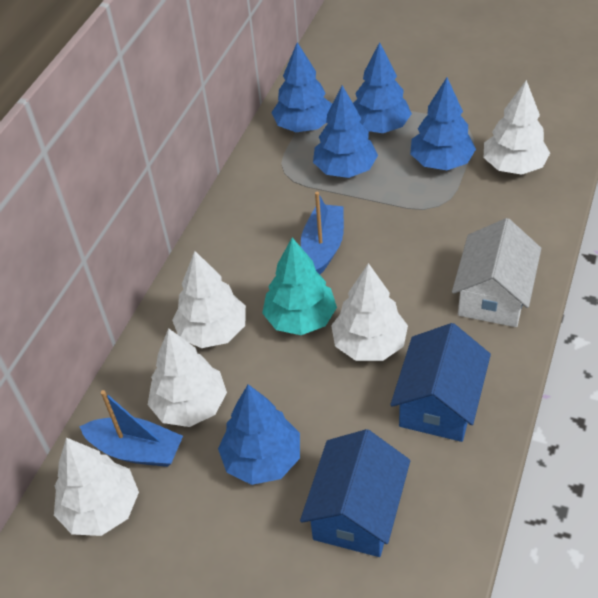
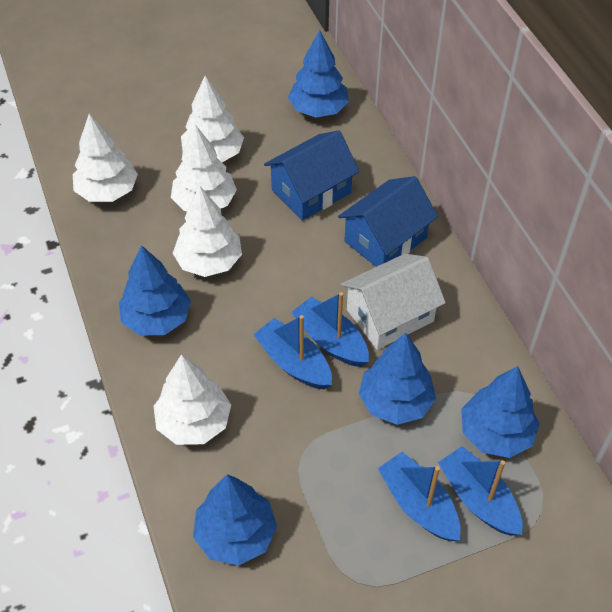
blue boat: [79,390,183,467] [301,192,344,274] = 2 -> [253,315,332,390] [291,292,369,367] [377,452,461,541] [438,446,522,536] = 4
turquoise tree: [262,238,337,335] = 1 -> none = 0

